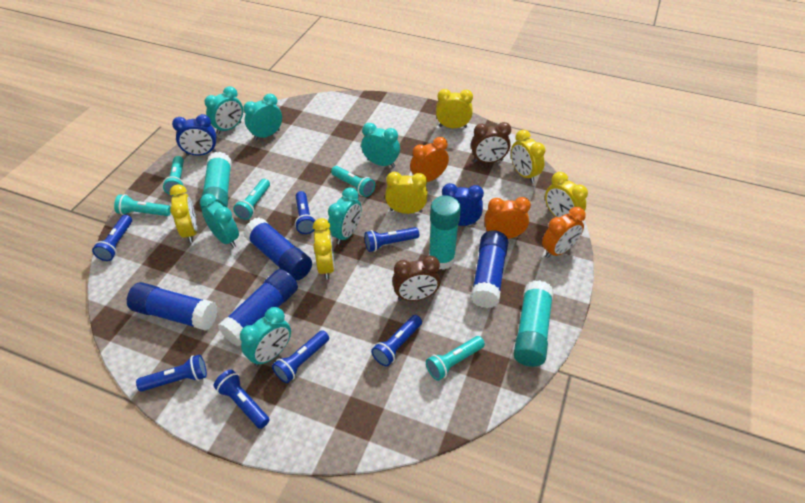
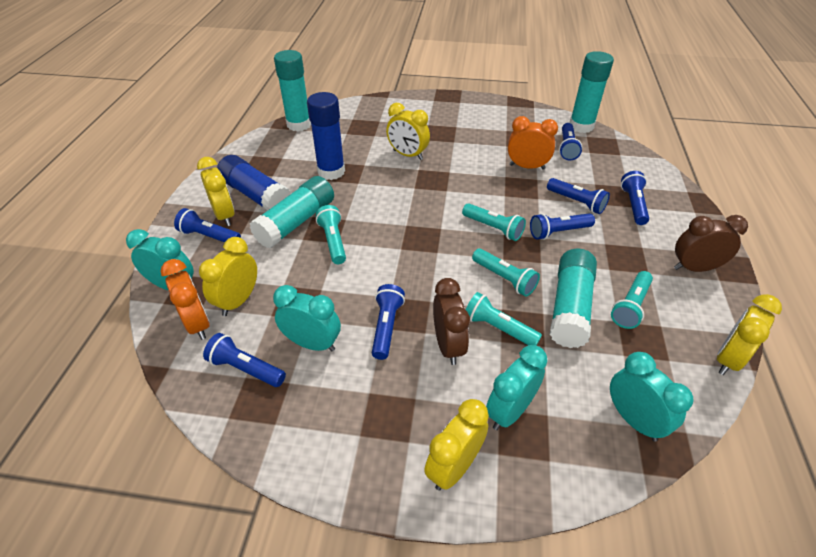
blue clock: [172,114,216,156] [442,183,484,226] = 2 -> none = 0
blue glue stick: [127,282,218,331] [218,269,298,346] [243,217,312,281] [471,230,508,308] = 4 -> [217,155,291,211] [307,92,345,180] = 2
orange clock: [410,137,449,182] [484,197,531,239] [542,207,585,258] = 3 -> [160,259,210,340] [508,116,558,170] = 2
turquoise clock: [200,194,239,248] [204,86,243,134] [240,307,291,367] [243,94,282,141] [328,187,361,244] [361,123,400,168] = 6 -> [126,229,194,290] [273,285,341,351] [486,345,548,430] [610,352,694,442] = 4
turquoise glue stick: [200,152,232,210] [429,196,461,270] [514,280,554,367] = 3 -> [250,176,334,248] [274,50,311,132] [550,249,597,348] [569,51,614,133] = 4
yellow clock: [170,184,197,243] [313,218,335,280] [385,172,428,214] [436,89,473,128] [511,130,545,183] [545,172,588,217] = 6 -> [197,157,234,226] [199,237,257,316] [386,103,430,160] [424,399,489,491] [717,294,782,375] = 5

